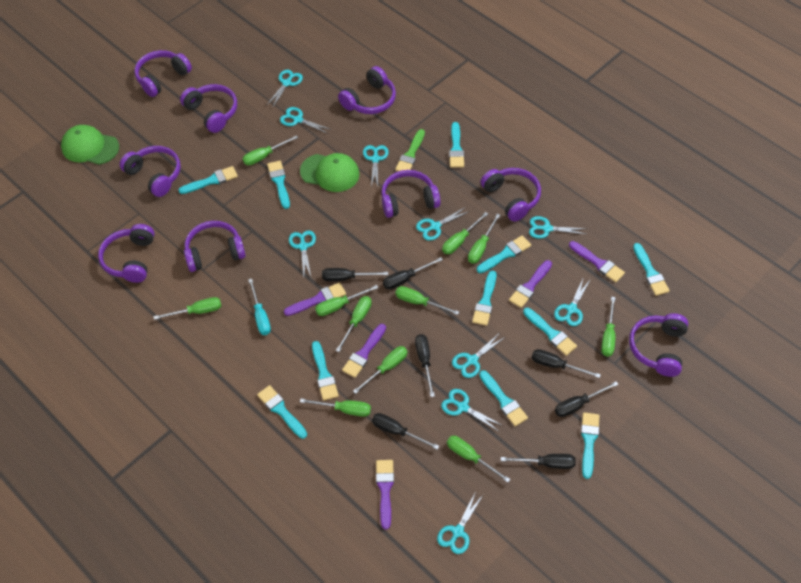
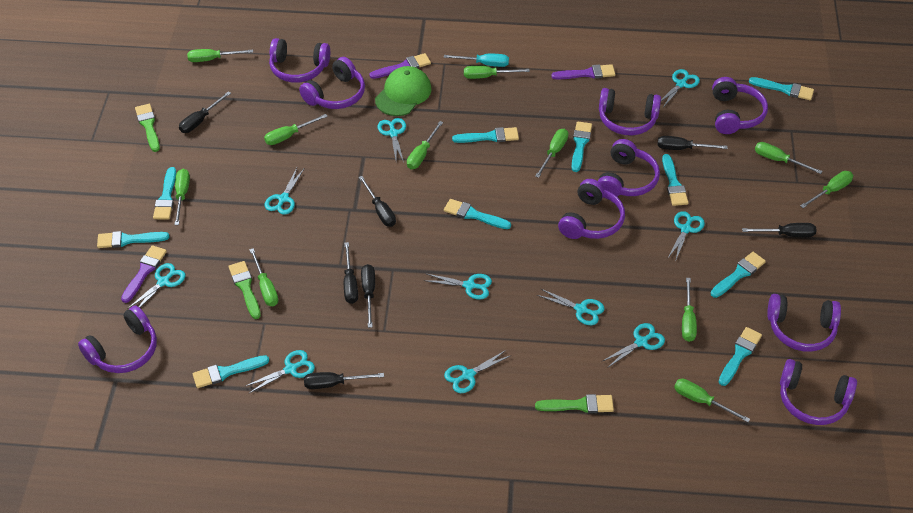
green brush: [395,129,425,171] = 1 -> [135,104,160,152] [229,261,261,319] [535,394,614,413] = 3
green cap: [61,125,119,165] [300,153,359,192] = 2 -> [375,66,432,116] = 1
purple brush: [284,283,346,316] [342,324,386,378] [376,460,394,529] [509,260,552,308] [569,241,625,282] = 5 -> [121,245,167,303] [369,53,431,79] [551,64,615,79] = 3
turquoise brush: [179,166,238,194] [257,385,307,439] [267,161,290,209] [312,341,339,401] [449,122,464,168] [472,271,496,326] [477,235,531,273] [479,370,528,426] [523,308,577,356] [581,412,599,479] [633,243,670,296] = 11 -> [97,231,169,248] [153,167,176,220] [193,355,269,388] [444,199,511,229] [452,127,519,143] [571,121,592,172] [662,154,689,206] [711,252,766,298] [719,327,762,386] [749,77,814,100] = 10

